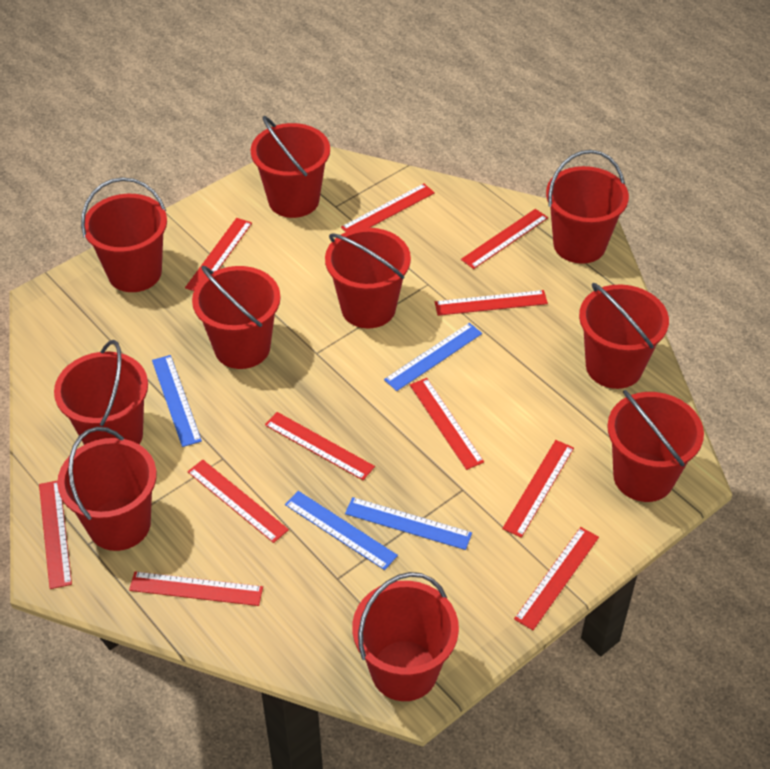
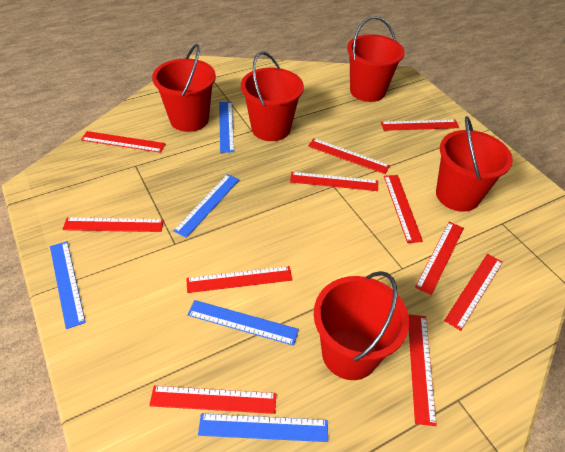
blue ruler: [152,355,202,447] [285,491,398,570] [345,497,472,550] [384,323,482,391] = 4 -> [50,241,86,329] [173,174,240,238] [187,300,299,346] [198,414,328,442] [219,102,234,153] = 5
red bucket: [54,340,148,445] [57,427,157,551] [81,177,167,292] [192,266,281,369] [251,116,330,218] [325,228,411,328] [352,572,459,701] [546,150,629,264] [579,283,669,389] [607,390,704,502] = 10 -> [152,44,216,132] [241,51,304,141] [314,271,409,380] [347,16,405,102] [436,116,513,212] = 5

